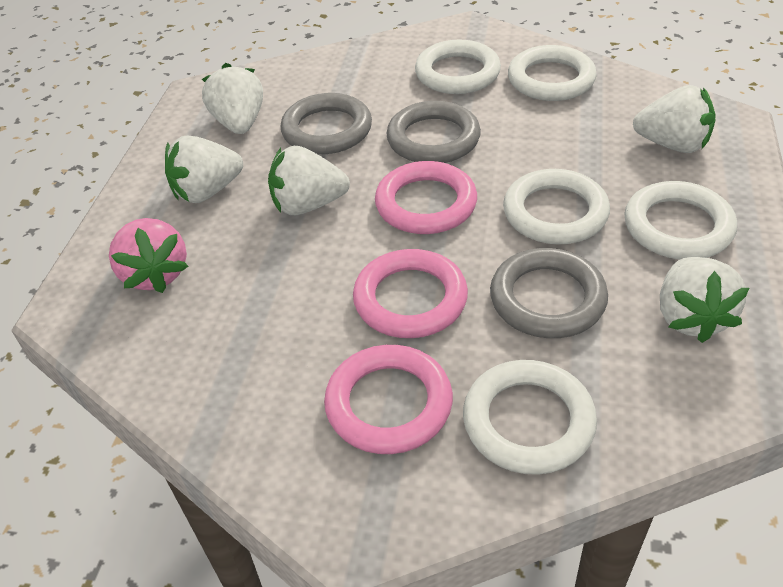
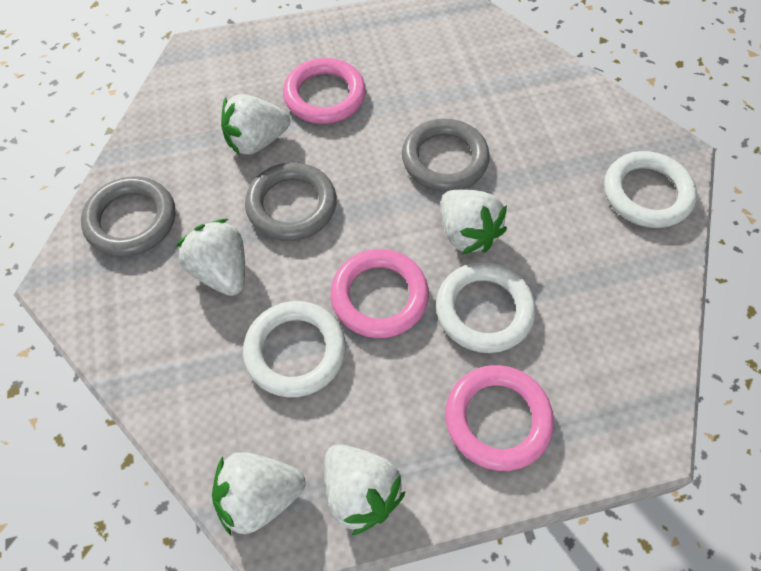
pink strawberry: [109,218,189,293] = 1 -> none = 0
white ring: [415,40,501,94] [463,360,597,475] [503,169,610,245] [508,45,597,101] [624,181,737,260] = 5 -> [243,301,346,398] [436,262,536,353] [604,151,697,228] = 3

